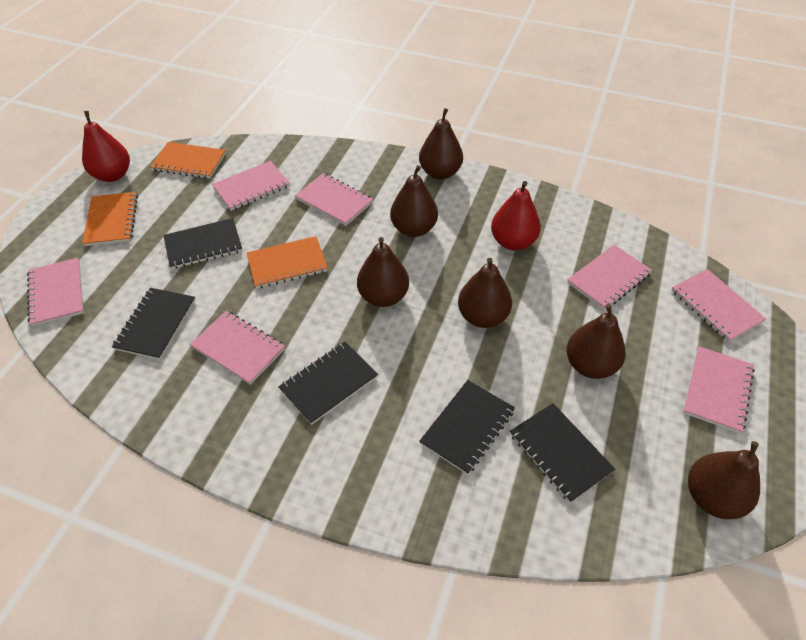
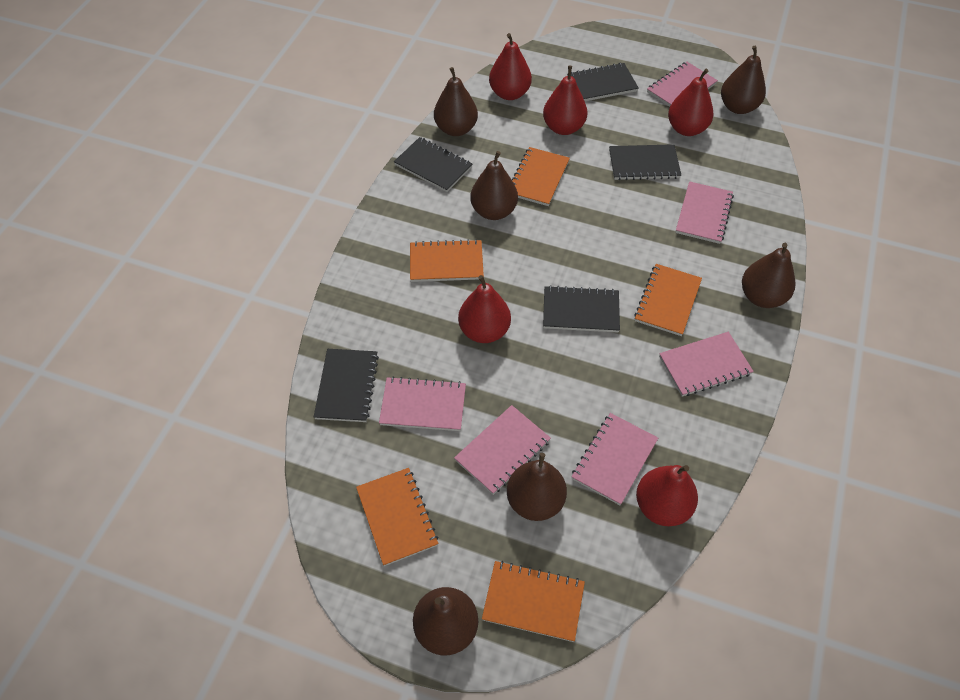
orange notebook: [82,192,138,246] [150,142,226,179] [247,236,328,289] = 3 -> [356,468,439,566] [410,239,484,282] [482,561,585,642] [512,147,570,206] [634,264,702,336] = 5
pink notebook: [27,258,84,327] [190,311,285,385] [212,161,290,211] [295,173,373,226] [567,245,652,310] [671,269,766,342] [683,346,755,434] = 7 -> [379,376,466,431] [454,405,551,495] [571,413,658,505] [647,62,718,107] [659,332,754,397] [675,181,734,244] = 6
red pear: [82,111,130,182] [491,181,541,251] = 2 -> [458,275,511,343] [489,33,532,100] [543,66,587,135] [636,465,698,526] [668,69,714,136] = 5

